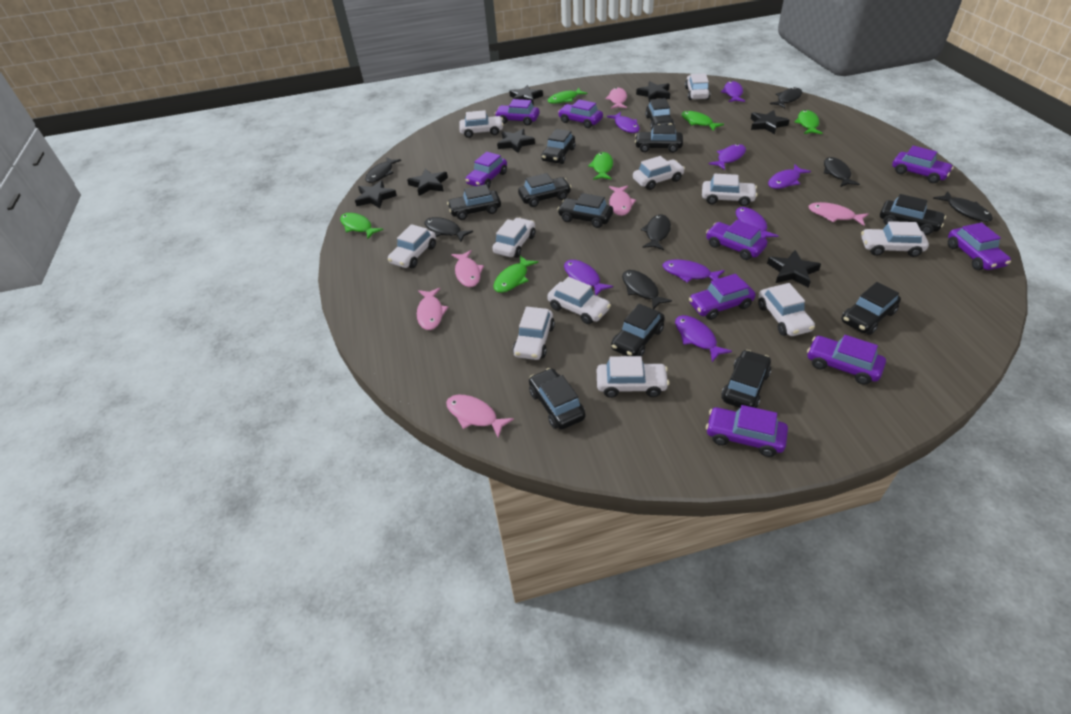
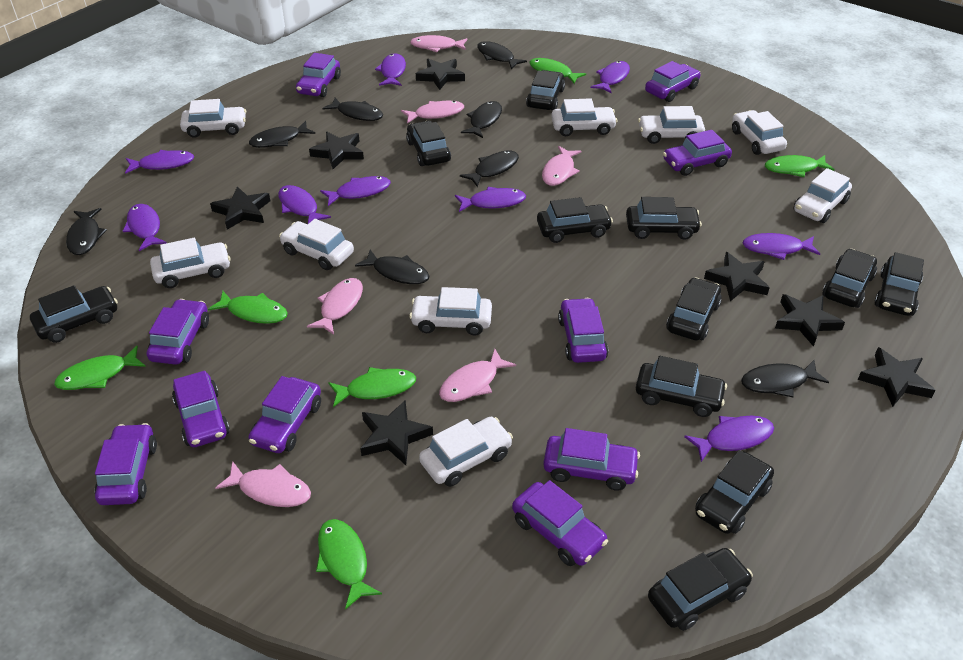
black fish: [365,157,401,183] [424,217,473,242] [622,270,672,309] [641,214,671,250] [770,87,802,108] [824,157,860,187] [933,191,993,222] = 7 -> [66,208,107,255] [249,121,315,148] [322,98,383,121] [355,250,430,284] [460,151,519,187] [461,101,502,138] [477,41,527,70] [741,360,829,397] = 8
purple car: [466,152,507,188] [495,99,540,126] [558,99,603,128] [689,274,756,320] [706,220,767,260] [706,405,788,457] [807,335,886,385] [892,146,954,183] [948,223,1011,270] = 9 -> [94,423,157,505] [147,299,209,365] [172,371,230,447] [248,376,321,453] [296,53,341,97] [512,480,608,566] [543,428,640,491] [558,298,608,363] [645,61,701,102] [663,130,732,176] = 10
purple fish: [564,260,613,296] [607,112,640,133] [663,259,725,283] [675,315,732,362] [709,144,746,170] [721,81,745,102] [736,207,779,238] [768,164,811,189] = 8 -> [123,204,167,251] [125,150,194,174] [278,185,331,224] [320,176,391,206] [375,53,406,86] [455,187,526,212] [591,61,630,93] [684,416,774,462] [743,233,820,260] = 9
white car: [388,224,436,268] [459,110,504,138] [492,218,535,258] [513,307,555,360] [547,277,611,324] [597,356,669,398] [633,156,685,190] [685,73,710,100] [702,174,757,206] [758,283,815,336] [861,221,929,257] = 11 -> [150,238,231,288] [180,99,246,138] [279,219,354,270] [409,287,492,336] [419,417,513,487] [551,98,617,136] [638,106,705,144] [732,110,787,155] [793,168,852,223] = 9

